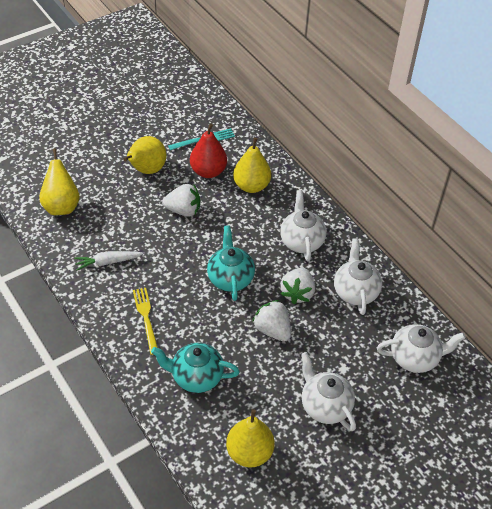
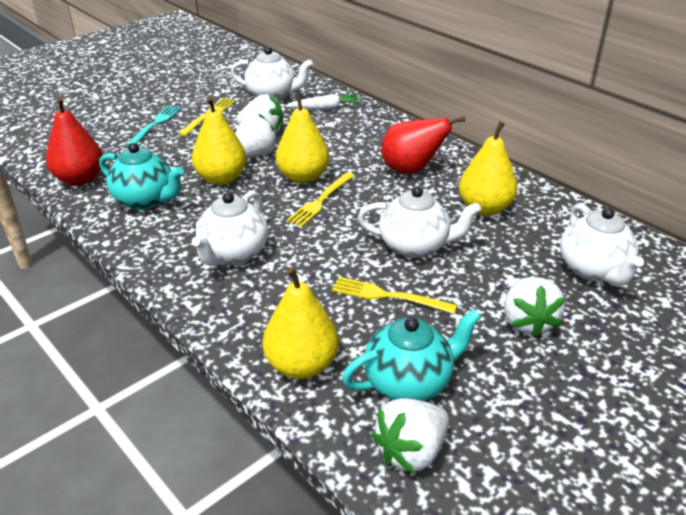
red pear: [190,124,227,178] = 1 -> [46,97,103,186] [381,116,465,174] = 2
white strawberry: [162,184,200,217] [252,300,291,342] [280,268,315,304] = 3 -> [235,114,278,158] [236,94,283,133] [371,398,449,473] [504,277,565,338] = 4
yellow fork: [133,288,158,355] = 1 -> [178,98,236,136] [286,172,355,227] [332,277,457,314] = 3

